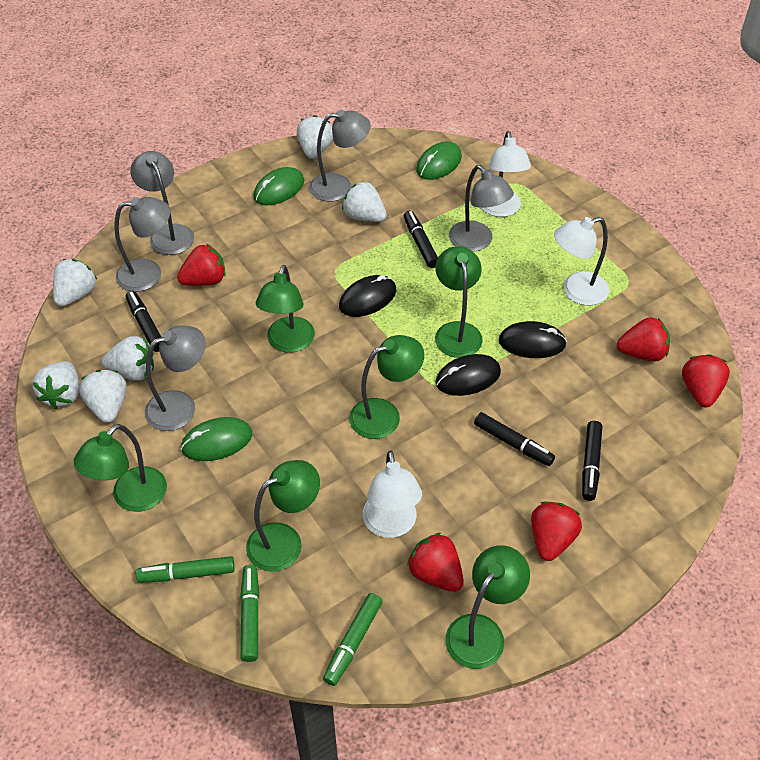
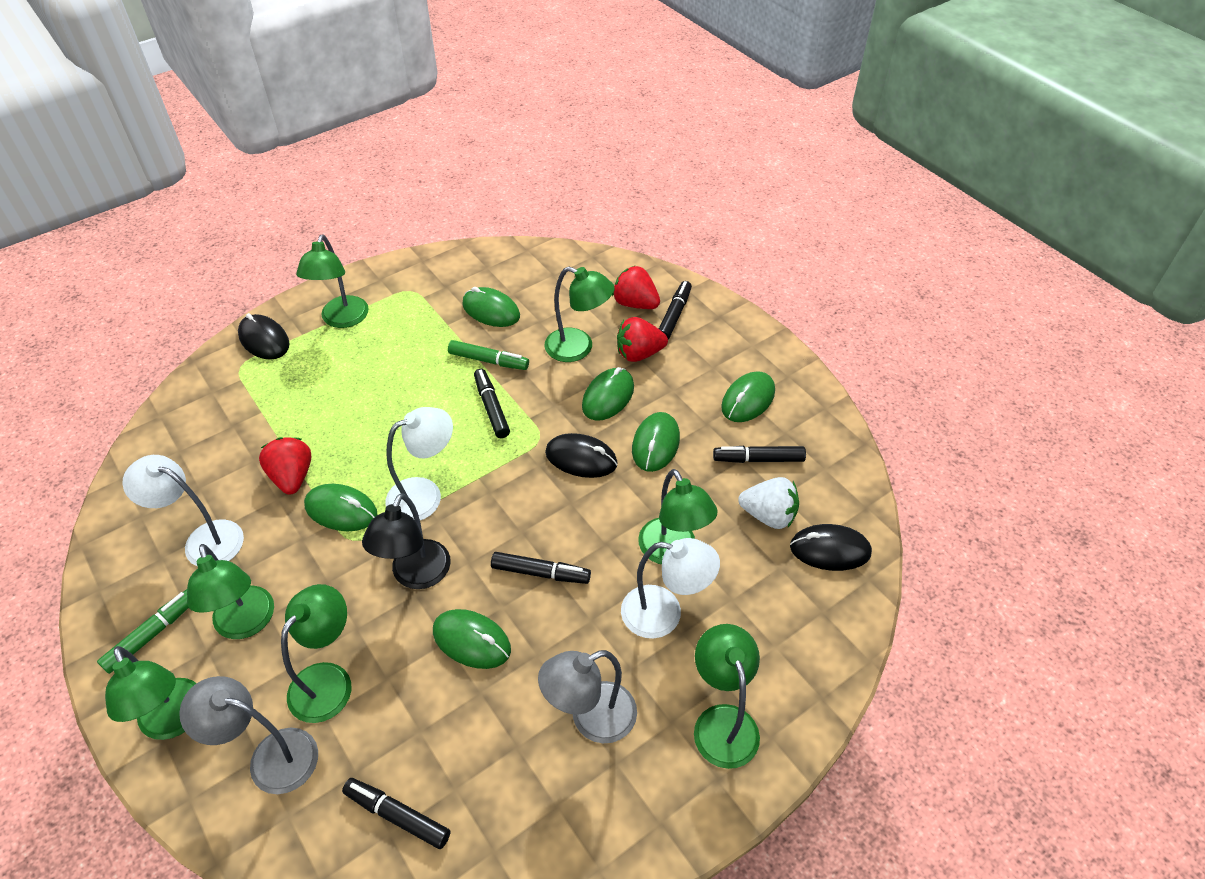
black lamp: none = 0 -> [362,493,451,589] = 1
black marker: [126,291,161,352] [404,210,438,268] [474,412,555,466] [582,421,602,501] = 4 -> [342,778,451,849] [474,369,510,438] [491,552,591,584] [659,281,692,339] [713,446,806,463] = 5
green lamp: [74,424,167,512] [246,460,320,572] [256,265,315,353] [349,335,424,439] [435,246,483,358] [445,545,530,669] = 6 -> [105,646,197,740] [187,544,274,639] [281,584,351,723] [296,235,369,328] [545,267,615,362] [638,469,718,564] [694,624,760,769] = 7
green marker: [136,556,235,583] [240,565,259,662] [323,593,383,686] = 3 -> [97,589,189,674] [448,340,529,370] = 2
green mouse: [181,417,252,461] [253,167,304,205] [416,142,462,180] = 3 -> [304,484,377,531] [433,609,511,669] [462,287,520,327] [582,367,634,421] [632,412,680,472] [721,371,775,422] = 6
grey lamp: [114,197,170,292] [130,151,194,255] [145,326,206,431] [309,110,371,202] [449,165,514,252] = 5 -> [179,676,318,794] [538,650,637,743] = 2
red strawberry: [177,244,226,286] [407,533,464,592] [531,502,582,561] [617,317,670,361] [682,354,730,407] = 5 -> [259,437,312,495] [612,265,660,309] [617,317,668,362] = 3
white strawberry: [33,361,79,409] [53,259,97,307] [79,370,127,423] [102,336,154,381] [297,115,333,159] [342,181,387,222] = 6 -> [738,477,799,529] = 1

